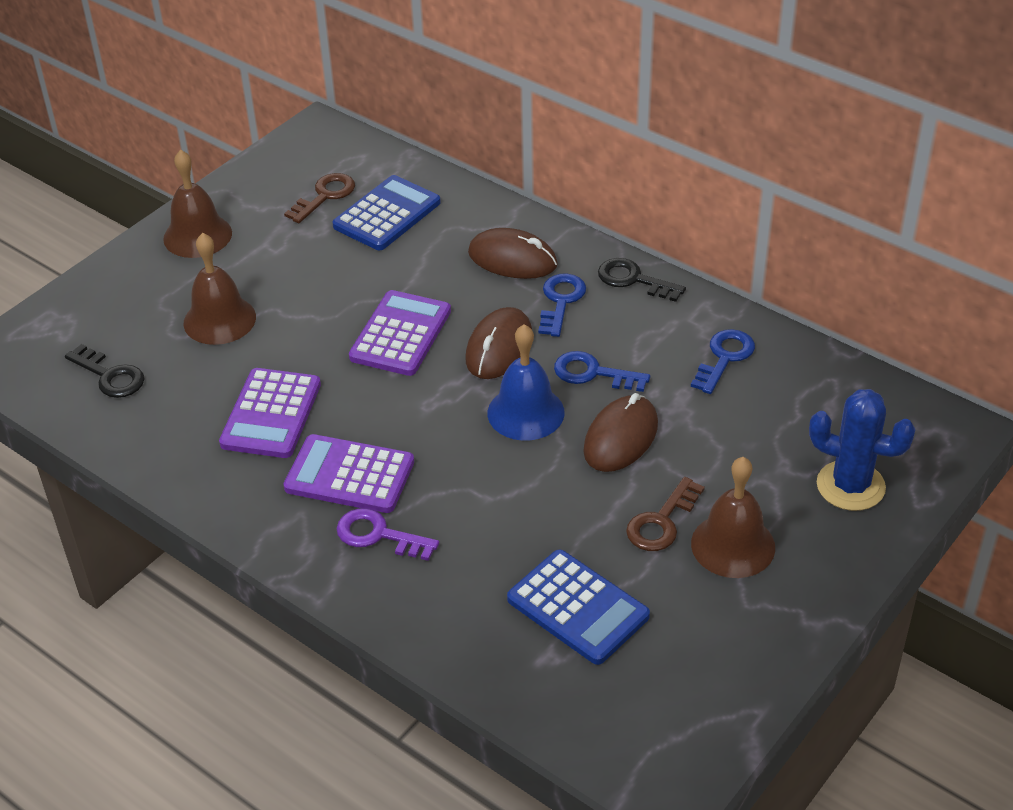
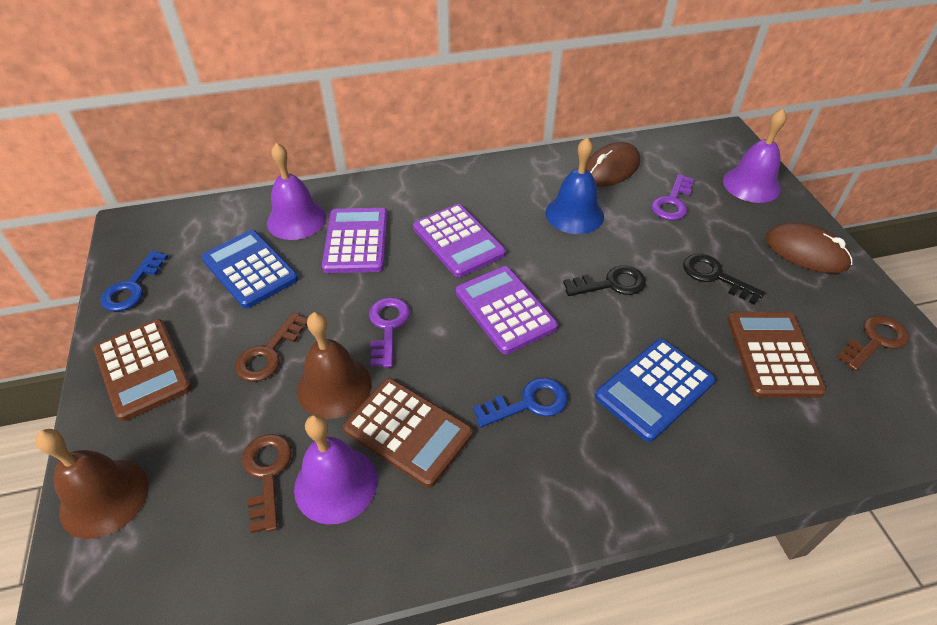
blue cactus: [809,389,916,511] = 1 -> none = 0
blue key: [538,274,586,337] [554,351,650,392] [691,329,755,394] = 3 -> [100,251,168,312] [473,378,568,427] = 2
brown bell: [163,150,232,258] [184,233,256,345] [691,457,775,578] = 3 -> [35,429,149,539] [297,312,372,419] = 2
brown calculator: none = 0 -> [94,319,192,421] [343,378,473,488] [727,312,827,398] = 3
brown key: [284,173,355,223] [626,477,705,551] = 2 -> [235,312,307,382] [242,434,292,533] [837,315,909,371] = 3
brown mouse: [466,307,532,379] [468,228,558,279] [583,393,658,472] = 3 -> [586,142,640,187] [765,222,852,273] = 2
purple bell: none = 0 -> [267,143,326,240] [294,414,378,524] [723,108,787,203] = 3
purple key: [336,508,439,561] = 1 -> [369,297,410,368] [651,174,694,220] = 2

